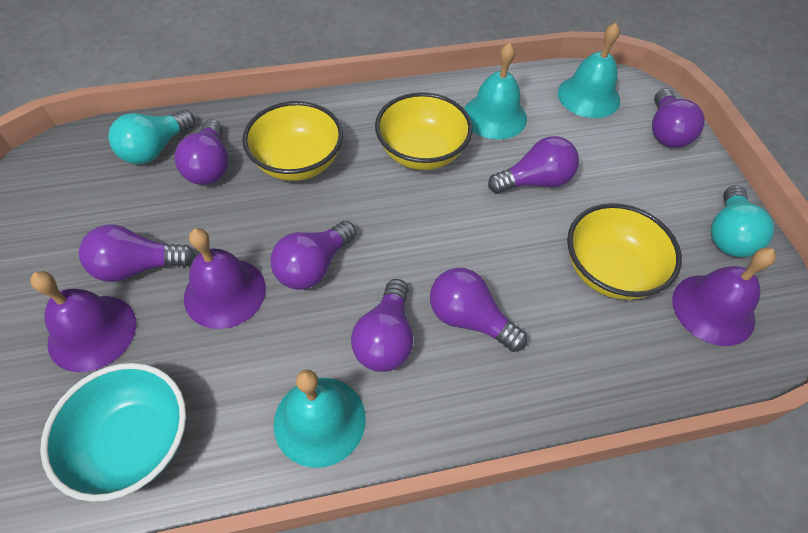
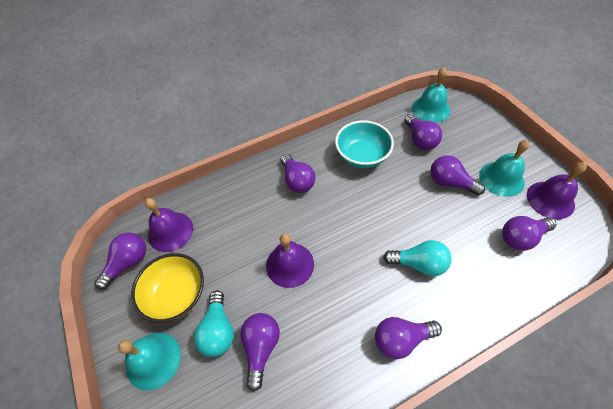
yellow bowl: [242,101,343,181] [375,92,473,170] [567,203,682,300] = 3 -> [131,253,204,323] = 1

